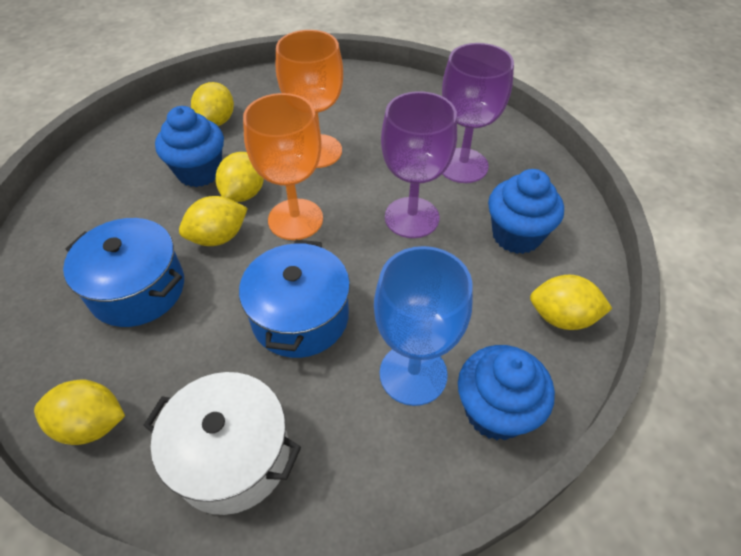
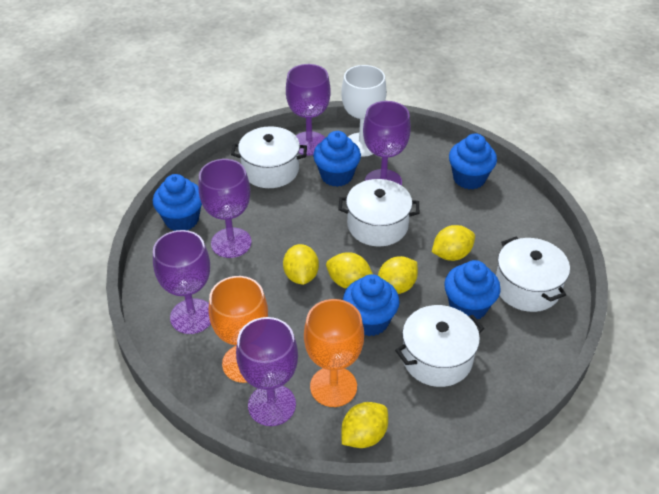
blue cupcake: [155,106,224,187] [458,345,555,441] [488,169,564,254] = 3 -> [153,174,202,231] [313,131,361,187] [343,274,400,336] [444,260,501,320] [449,133,497,189] = 5
blue goblet: [374,246,473,406] = 1 -> none = 0
blue pot: [63,218,184,327] [239,240,350,358] = 2 -> none = 0
purple goblet: [381,91,457,238] [442,43,514,183] = 2 -> [153,230,211,334] [198,159,252,258] [236,317,298,426] [286,64,331,155] [363,101,411,186] = 5
white goblet: none = 0 -> [341,65,387,157] = 1
white pot: [143,372,301,515] = 1 -> [231,126,307,188] [338,179,419,246] [395,305,484,387] [496,236,570,312] = 4

